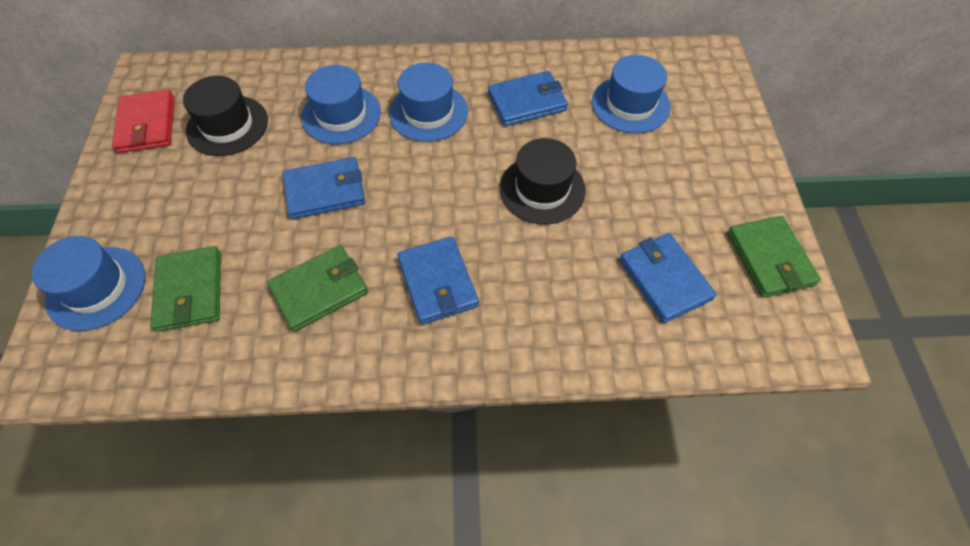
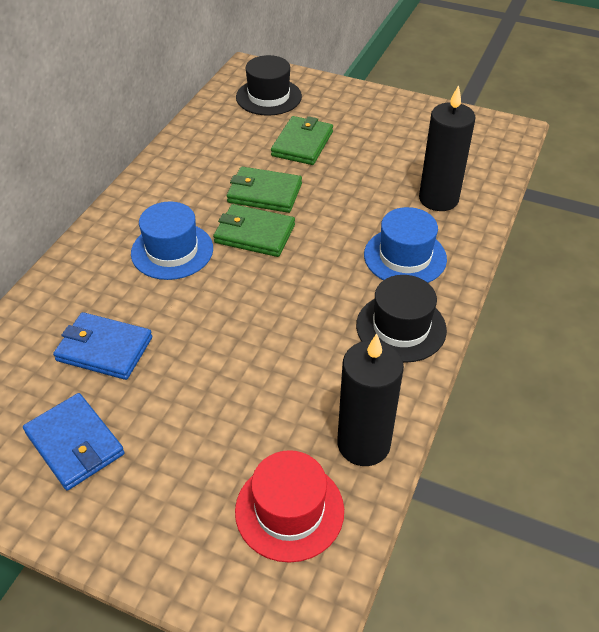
black candle: none = 0 -> [337,334,404,466] [419,85,476,211] = 2
blue hat: [32,236,145,331] [301,65,381,144] [389,63,468,142] [592,55,671,133] = 4 -> [131,202,213,280] [364,207,447,283] = 2
blue wallet: [283,157,365,219] [397,236,479,325] [488,71,568,126] [619,233,717,323] = 4 -> [23,393,125,491] [53,312,152,380] = 2
red hat: none = 0 -> [235,450,344,563] = 1
red wallet: [112,90,174,153] = 1 -> none = 0

